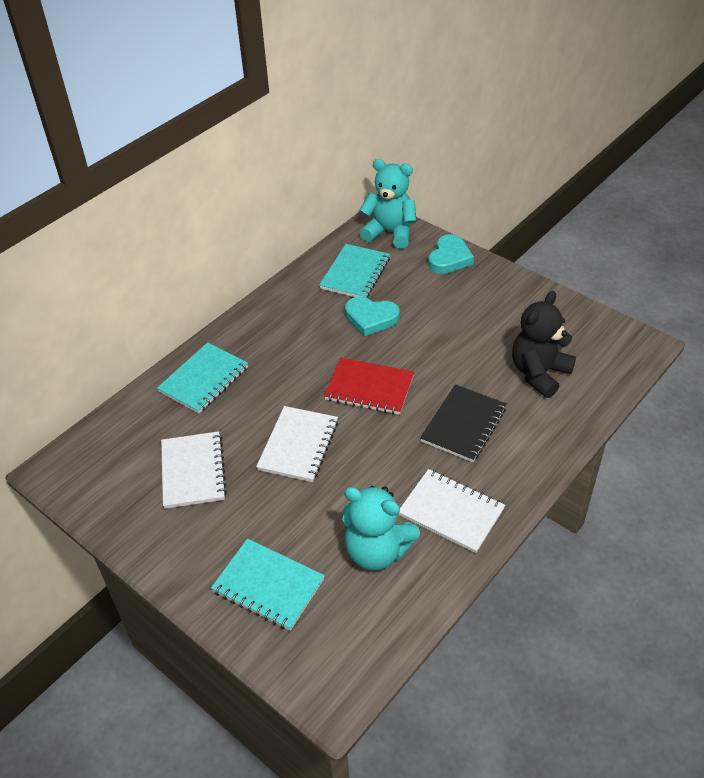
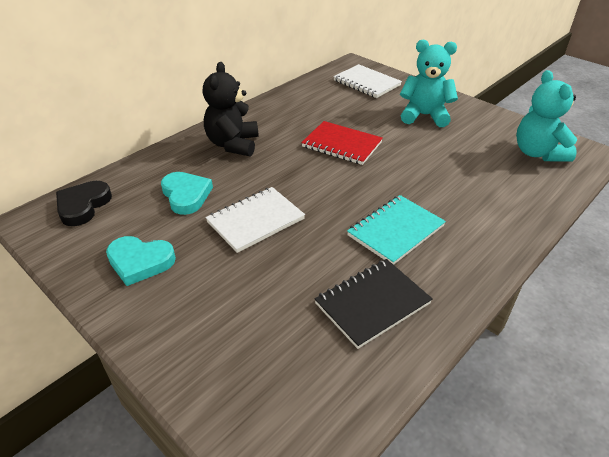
black heart: none = 0 -> [56,181,112,226] = 1
turquoise notebook: [157,342,248,413] [211,538,325,631] [319,244,390,298] = 3 -> [347,195,446,265] = 1
white notebook: [161,431,227,509] [256,406,338,482] [399,469,505,553] = 3 -> [205,187,305,253] [333,64,402,98] = 2

